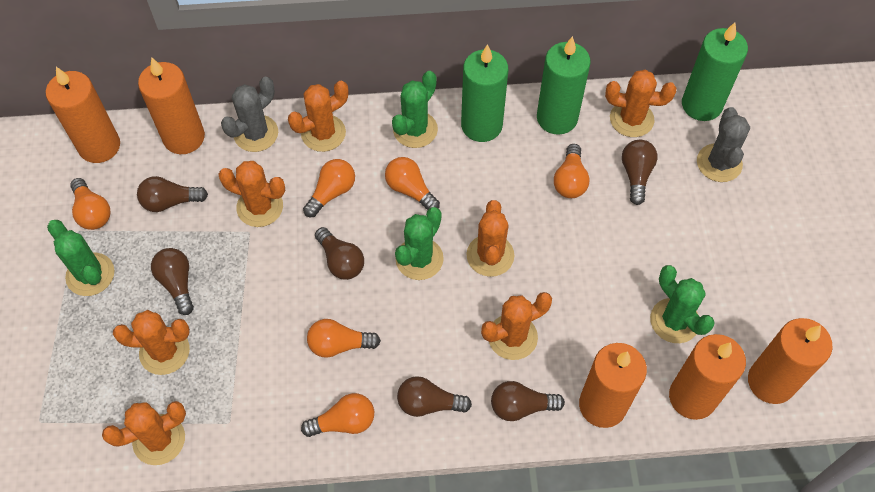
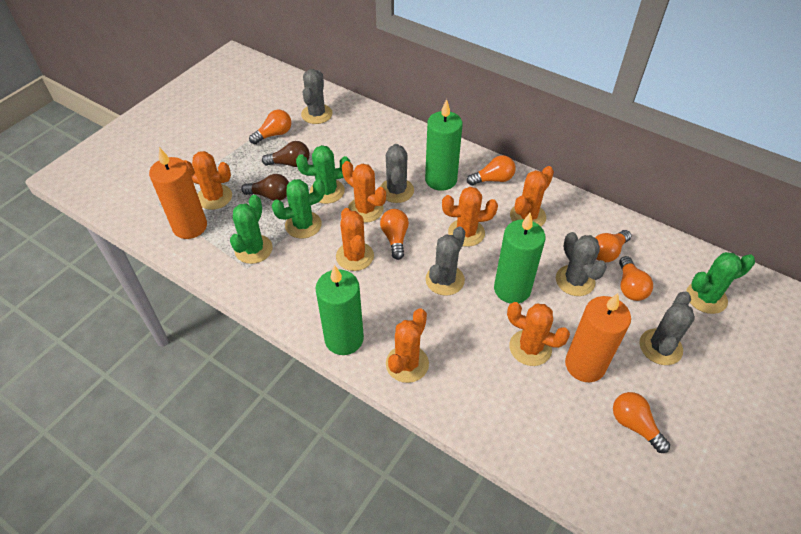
brown light bulb: [137,176,208,212] [151,248,194,315] [315,227,364,280] [397,376,472,417] [491,381,565,421] [622,139,657,205] = 6 -> [241,174,289,201] [262,141,310,167] = 2
grey cactus: [221,77,278,152] [697,107,750,182] = 2 -> [301,69,333,124] [380,144,414,203] [426,226,465,296] [556,232,607,296] [640,291,695,365] = 5
orange candle: [46,67,120,163] [138,57,205,154] [579,343,647,428] [669,334,746,420] [748,318,833,404] = 5 -> [149,147,207,239] [565,293,631,382] = 2

